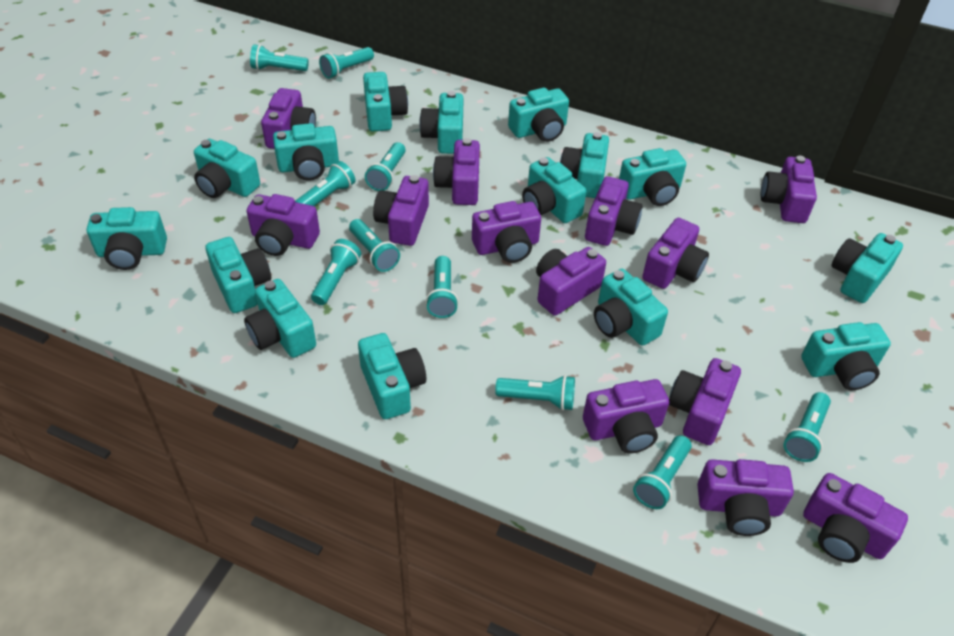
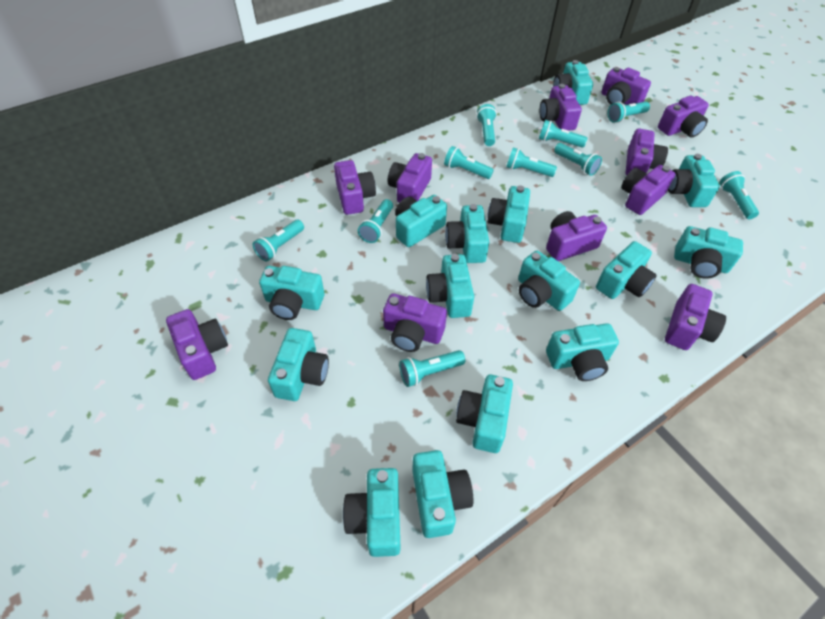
purple camera: [246,194,320,256] [261,88,316,149] [373,175,429,246] [433,138,480,205] [472,201,541,263] [536,247,606,316] [583,379,669,453] [585,176,642,246] [642,218,709,289] [669,358,741,445] [697,459,794,536] [761,155,817,223] [803,473,908,563] = 13 -> [166,309,228,380] [334,160,376,215] [383,293,447,352] [388,153,432,203] [540,84,582,131] [546,211,607,261] [601,67,651,105] [621,165,675,215] [625,128,668,176] [658,96,709,138] [665,284,726,350] = 11

